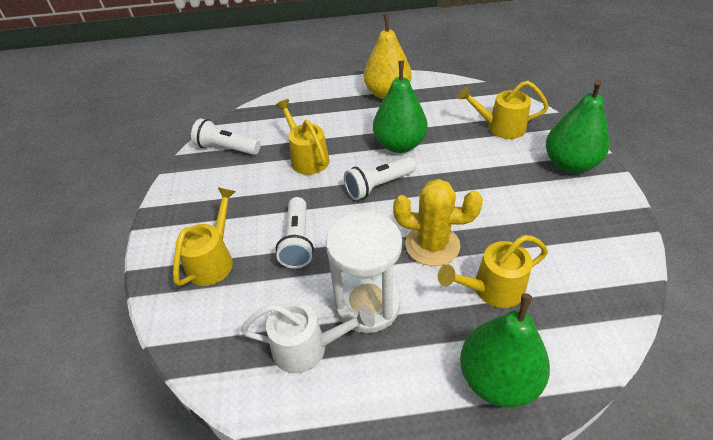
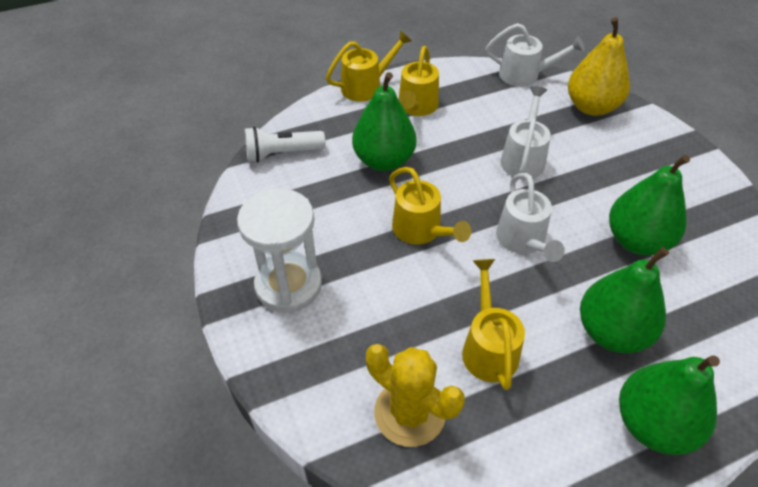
green pear: [373,61,428,153] [460,293,550,408] [546,79,609,173] = 3 -> [352,72,417,171] [580,247,669,353] [609,155,690,255] [619,355,720,455] = 4
white flashlight: [191,119,260,155] [276,197,314,268] [344,157,416,200] = 3 -> [245,126,325,162] = 1
white watering can: [241,301,375,374] = 1 -> [486,23,585,87] [496,173,565,262] [500,86,551,179] = 3

